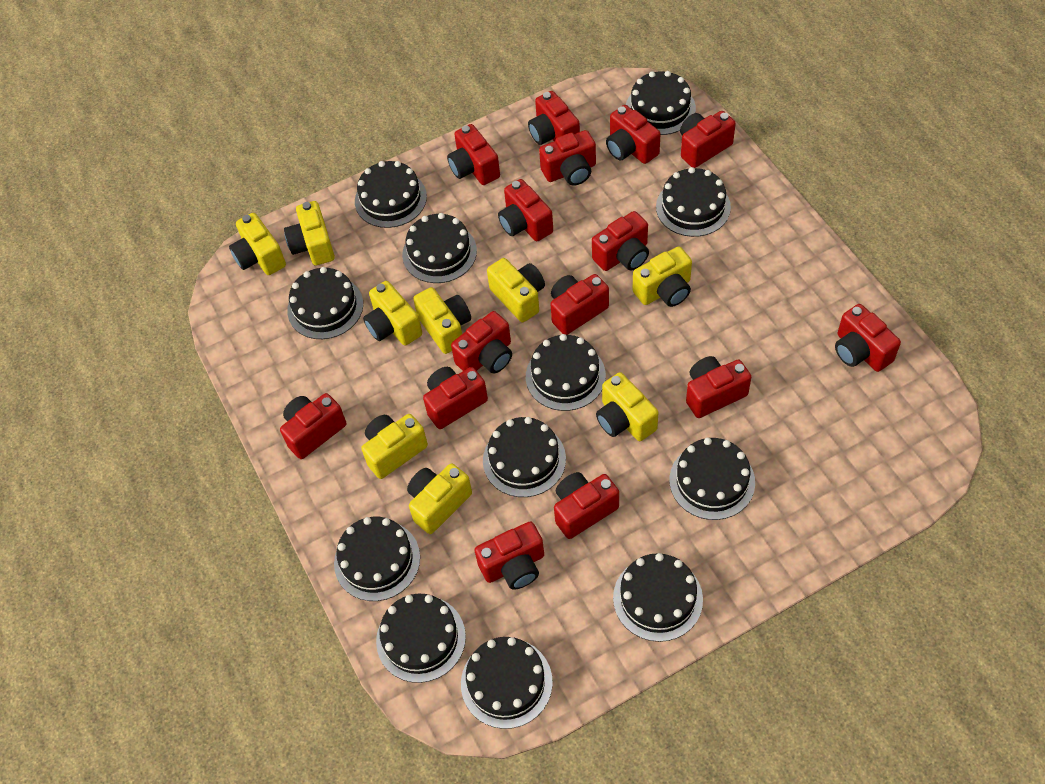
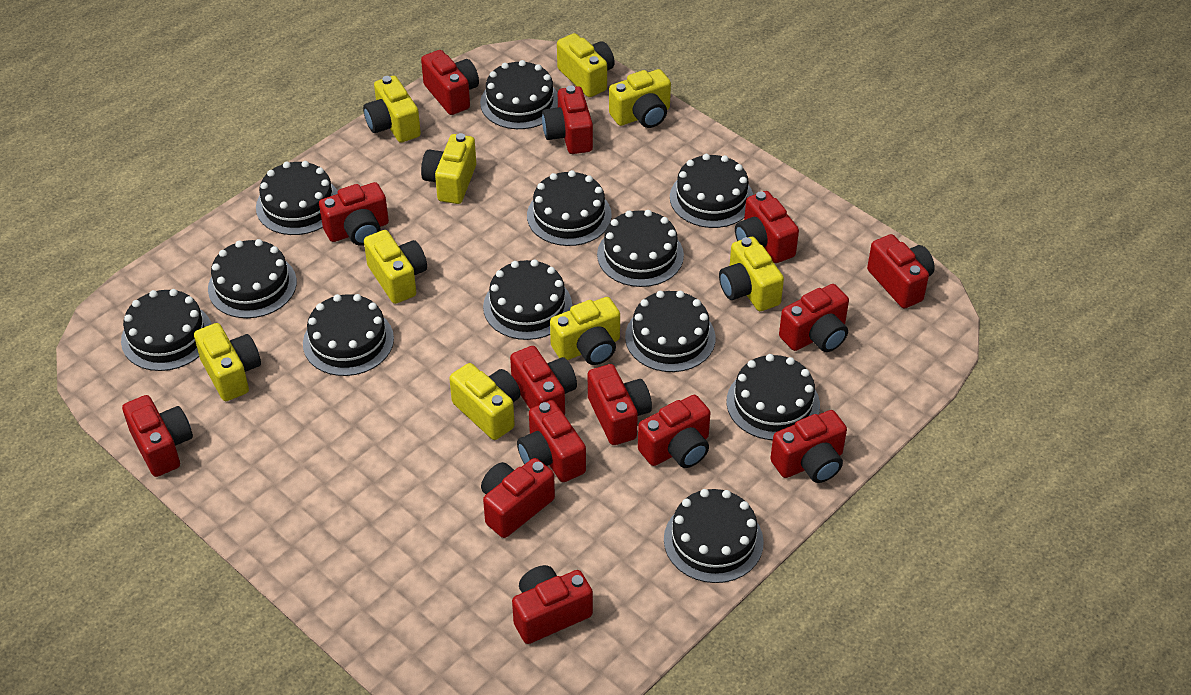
red camera: [280,393,346,459] [423,367,488,429] [447,124,500,185] [451,311,512,373] [475,521,544,590] [498,179,553,241] [528,91,580,145] [539,130,596,186] [550,274,609,335] [554,472,619,539] [592,211,649,271] [606,105,660,164] [680,111,736,168] [686,356,751,418] [835,304,901,372] = 15 -> [122,395,193,477] [319,182,389,246] [421,50,479,115] [481,458,555,538] [510,346,577,415] [512,565,593,644] [517,400,586,482] [542,85,593,154] [588,364,652,445] [638,395,711,468] [735,191,799,263] [770,410,847,483] [779,284,849,352] [867,234,935,308] = 14

